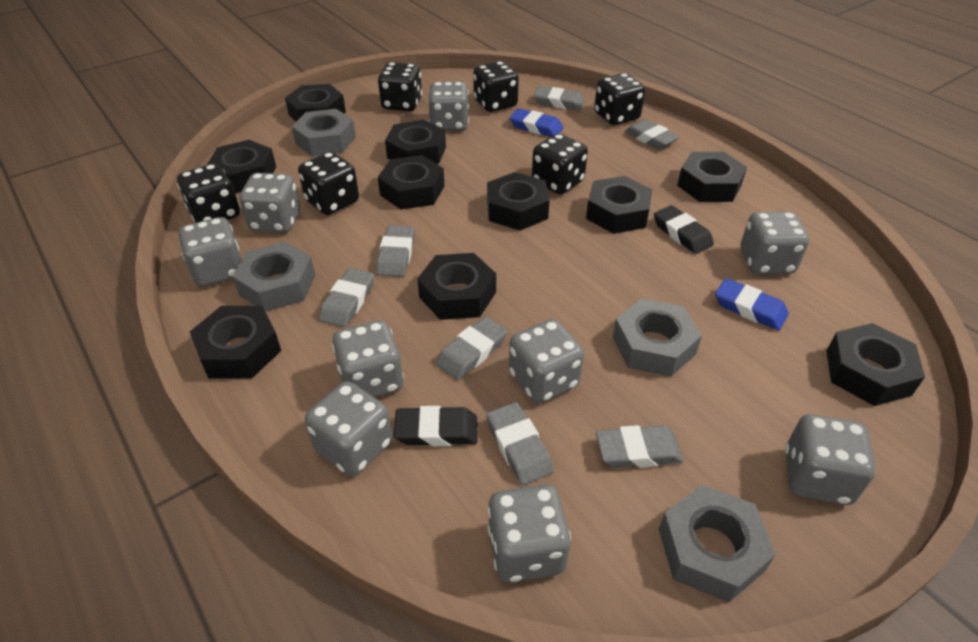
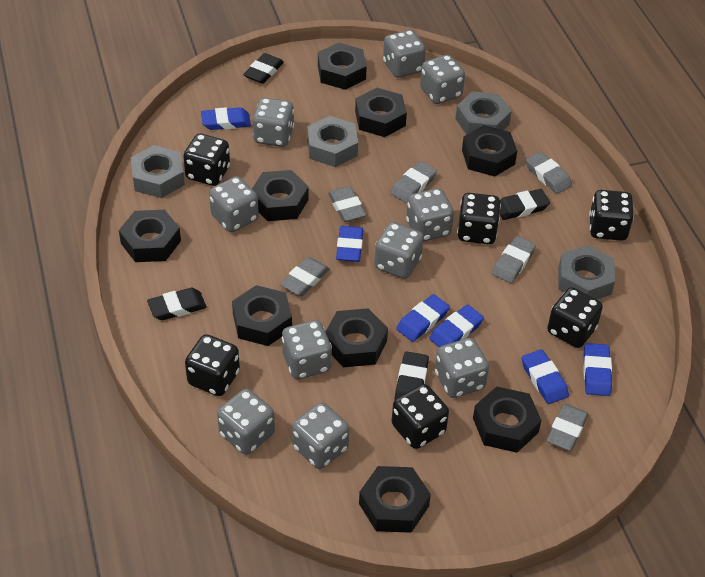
black eraser: [394,406,478,446] [654,205,714,254] = 2 -> [147,288,207,320] [243,53,284,84] [394,351,429,399] [499,189,550,220] = 4
black nut: [190,306,281,379] [207,140,276,193] [285,84,346,122] [378,155,445,210] [385,119,446,164] [417,253,496,320] [487,172,550,231] [586,176,652,234] [677,152,747,202] [826,323,925,406] = 10 -> [119,210,181,262] [232,285,292,346] [252,170,309,221] [318,43,367,90] [326,308,388,367] [355,88,407,137] [359,466,431,533] [462,125,517,177] [473,387,542,453] = 9
blue eraser: [510,108,564,137] [715,278,789,330] = 2 -> [201,107,251,130] [336,226,363,262] [396,294,450,342] [429,305,484,347] [522,349,569,404] [583,343,612,396] = 6
grey dice: [179,217,242,287] [239,173,300,233] [305,381,392,476] [332,320,404,398] [428,82,469,131] [488,484,571,583] [509,319,584,404] [741,212,809,274] [785,414,876,505] = 9 -> [209,176,259,232] [217,389,275,455] [253,98,294,147] [282,320,332,379] [292,402,349,469] [374,222,424,279] [383,30,426,78] [406,188,454,242] [420,55,465,104] [435,338,489,398] = 10
grey eraser: [319,268,374,327] [376,225,415,277] [436,316,507,380] [486,402,554,485] [534,86,585,111] [596,425,684,468] [625,119,680,149] = 7 -> [280,257,330,296] [328,186,366,222] [390,161,437,203] [492,236,536,283] [526,152,572,194] [546,404,588,451] = 6

